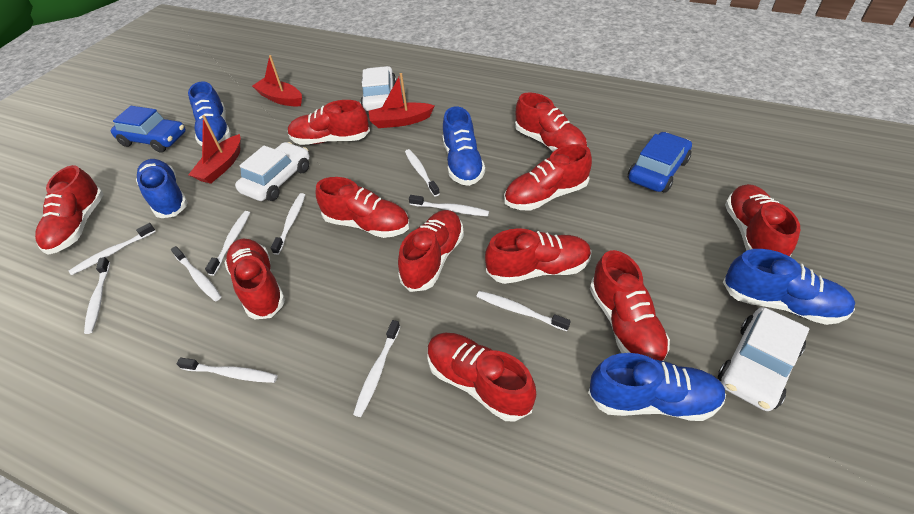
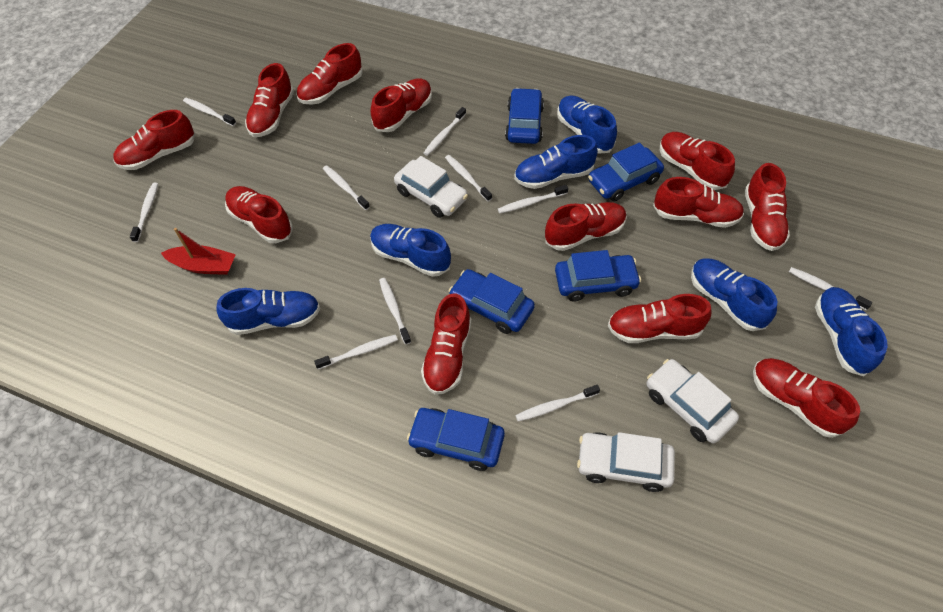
blue car: [111,106,186,152] [628,132,692,193] = 2 -> [407,408,505,471] [449,269,535,334] [505,88,544,144] [555,250,641,301] [588,142,664,202] = 5
blue shoe: [136,159,188,218] [188,81,231,146] [442,106,485,186] [588,353,726,421] [723,249,855,325] = 5 -> [216,288,320,335] [370,224,451,277] [514,135,598,189] [557,95,617,154] [691,258,777,331] [815,287,888,376] = 6
red boat: [188,115,241,184] [252,55,302,107] [369,73,435,128] = 3 -> [161,228,236,275] = 1
red shoe: [35,165,104,255] [225,239,285,319] [288,100,370,145] [315,177,410,238] [398,210,464,292] [427,333,536,421] [485,228,592,284] [504,144,592,211] [515,92,587,152] [590,250,670,361] [725,184,800,257] = 11 -> [113,110,195,170] [225,186,293,243] [245,63,294,137] [296,43,363,105] [371,78,432,132] [421,293,472,395] [545,202,627,251] [608,294,711,343] [653,177,744,228] [660,132,735,190] [745,163,790,251] [753,358,860,438] = 12

